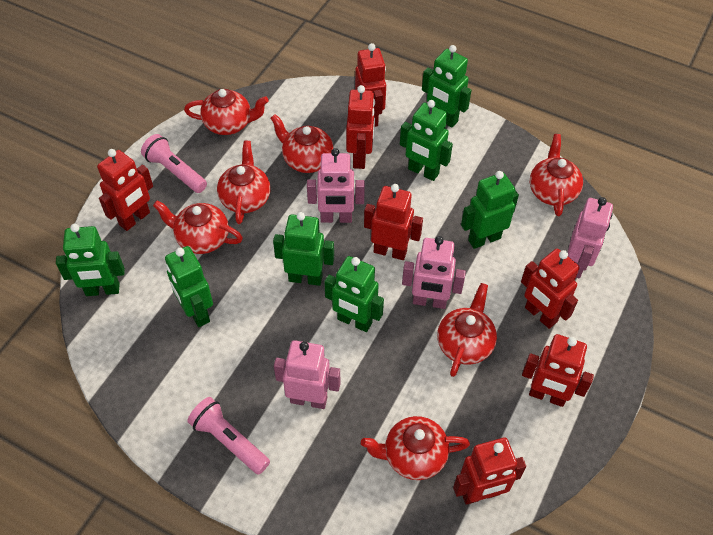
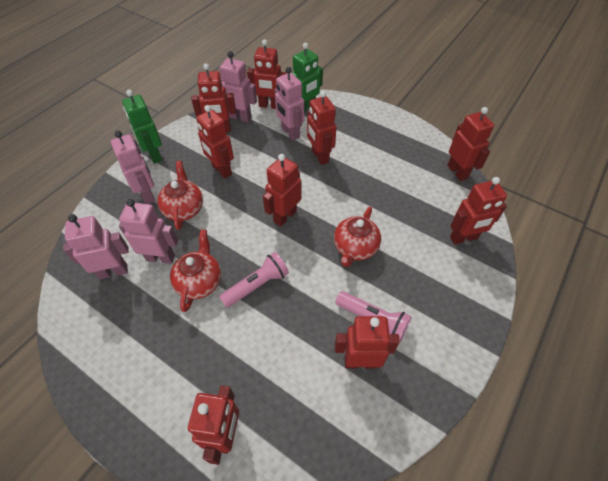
green robot: [56,224,125,296] [165,246,213,327] [273,212,334,286] [324,256,384,332] [400,100,453,181] [422,45,472,127] [461,171,519,249] = 7 -> [122,90,162,164] [292,43,323,113] = 2
pink robot: [274,340,340,409] [307,148,365,223] [402,236,466,309] [567,197,613,278] = 4 -> [63,214,129,279] [111,131,155,204] [119,199,178,264] [220,51,257,122] [274,67,304,141] = 5
red robot: [97,149,153,231] [346,85,375,169] [355,43,386,127] [364,184,423,260] [453,438,526,505] [521,249,580,329] [522,334,594,407] = 7 -> [188,385,239,465] [191,63,236,132] [196,105,234,179] [247,39,286,109] [263,154,301,226] [307,91,337,165] [335,316,400,369] [447,107,494,181] [450,177,507,245] = 9
red teapot: [153,201,243,254] [184,89,269,135] [217,141,270,224] [270,114,334,173] [361,416,470,480] [437,283,497,377] [530,134,583,216] = 7 -> [158,161,203,230] [170,229,221,312] [334,207,381,267] = 3

